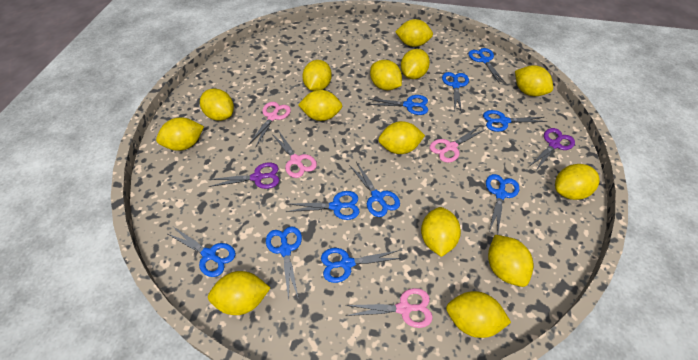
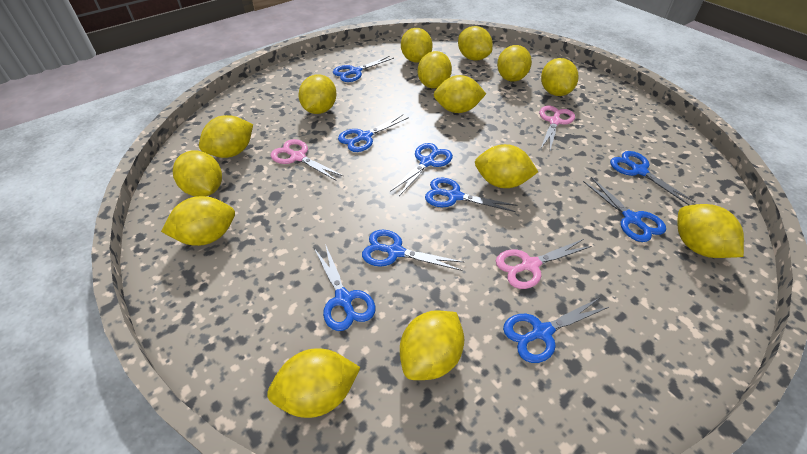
blue scissors: [166,227,236,277] [266,226,302,300] [286,191,359,220] [321,248,402,283] [349,162,400,217] [368,95,428,115] [442,72,469,113] [469,48,505,84] [483,110,548,132] [486,174,519,234] = 10 -> [314,244,375,331] [333,56,394,82] [338,115,409,152] [362,230,464,271] [390,143,453,196] [425,178,517,212] [503,298,609,363] [583,177,666,242] [610,151,695,205] = 9
pink scissors: [249,102,291,146] [272,130,317,178] [345,288,433,328] [430,126,486,163] = 4 -> [271,139,343,181] [496,239,592,289] [539,106,575,150] = 3
purple scissors: [209,162,279,189] [530,128,575,171] = 2 -> none = 0

